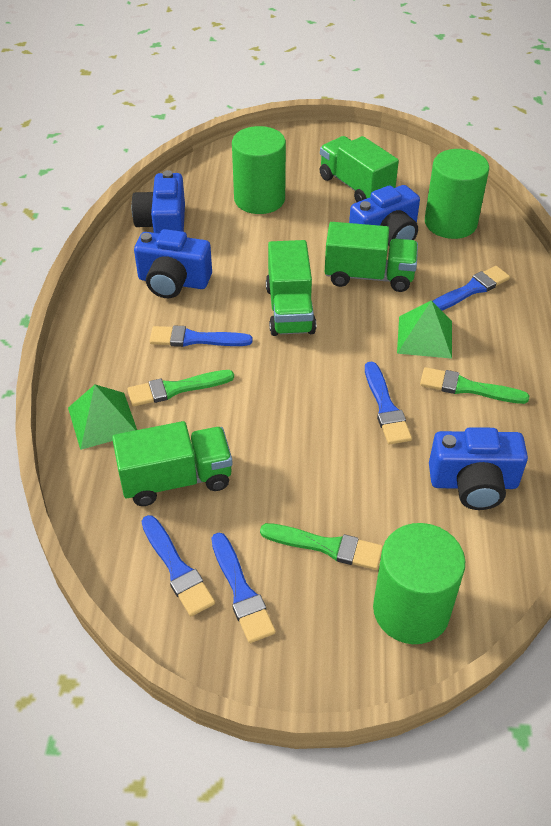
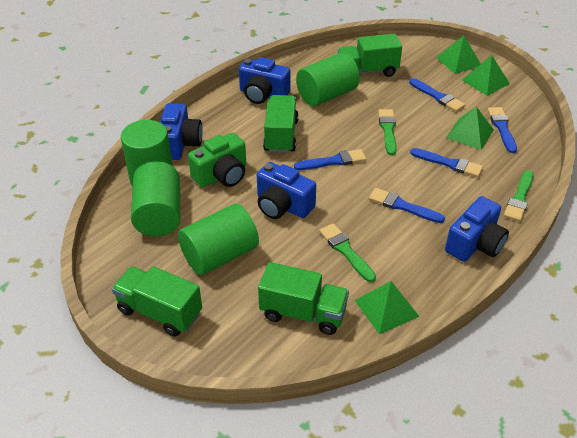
green camera: none = 0 -> [188,133,246,188] = 1
green cylinder: [232,126,286,214] [373,523,465,644] [425,149,489,239] = 3 -> [121,120,173,186] [131,161,180,236] [178,204,259,275] [296,52,360,106] = 4
green pyramid: [68,385,137,450] [397,300,452,359] = 2 -> [355,281,420,334] [436,36,481,74] [446,107,494,150] [462,55,510,96] = 4

